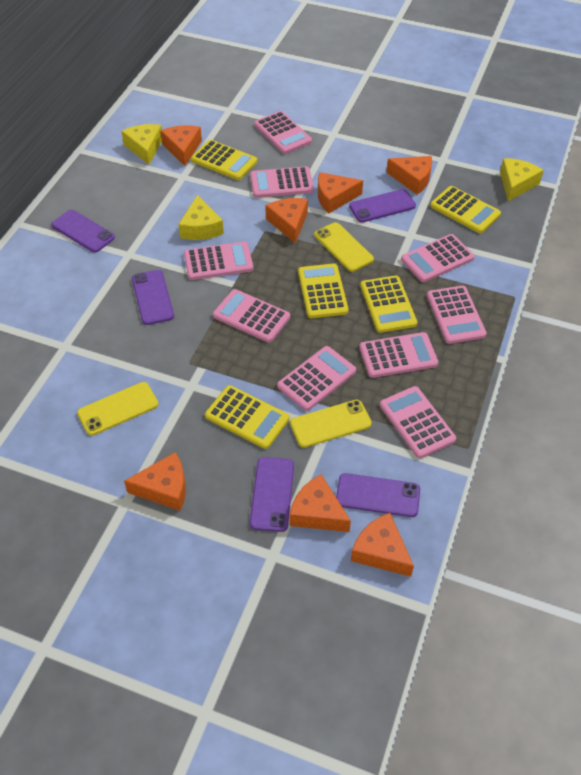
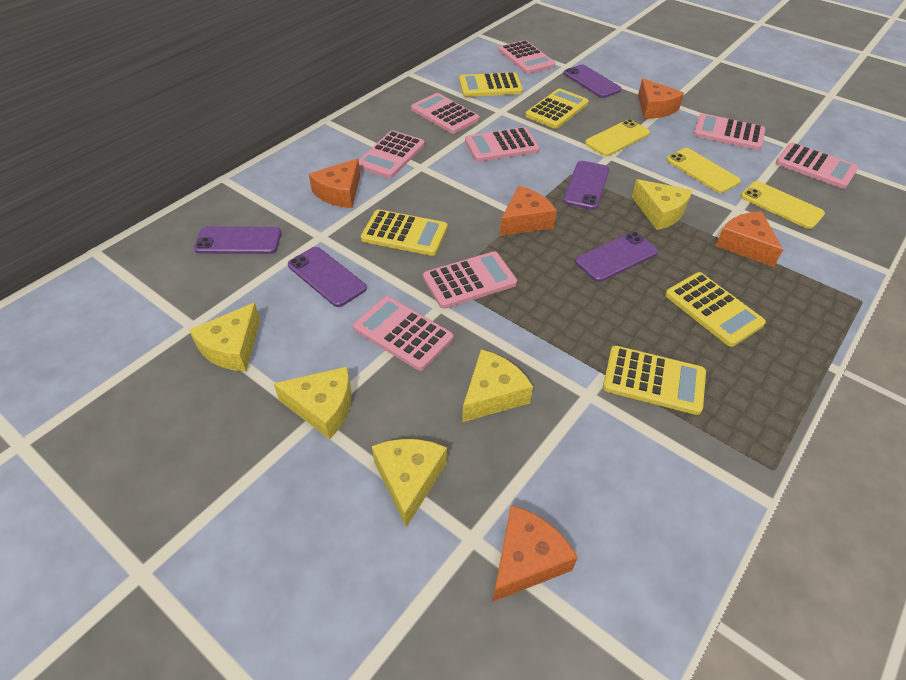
orange cheese: [124,452,186,511] [160,125,202,166] [265,198,308,243] [290,474,351,532] [318,172,363,213] [351,513,414,577] [386,156,432,195] = 7 -> [309,158,360,208] [493,505,578,602] [500,186,557,236] [638,78,684,119] [716,211,783,267] = 5
pink calculator: [184,241,253,280] [213,289,290,343] [250,166,314,198] [254,111,312,154] [277,346,356,411] [359,332,438,378] [380,386,456,459] [401,234,475,282] [427,286,487,344] = 9 -> [353,296,453,371] [359,130,425,178] [411,93,480,134] [423,251,517,309] [465,127,540,162] [499,40,555,74] [693,113,765,150] [776,143,858,189] = 8
yellow cheese: [121,124,162,165] [178,195,224,240] [500,158,544,201] = 3 -> [189,303,260,371] [273,367,352,439] [372,439,447,527] [462,350,533,422] [632,179,692,230] = 5

